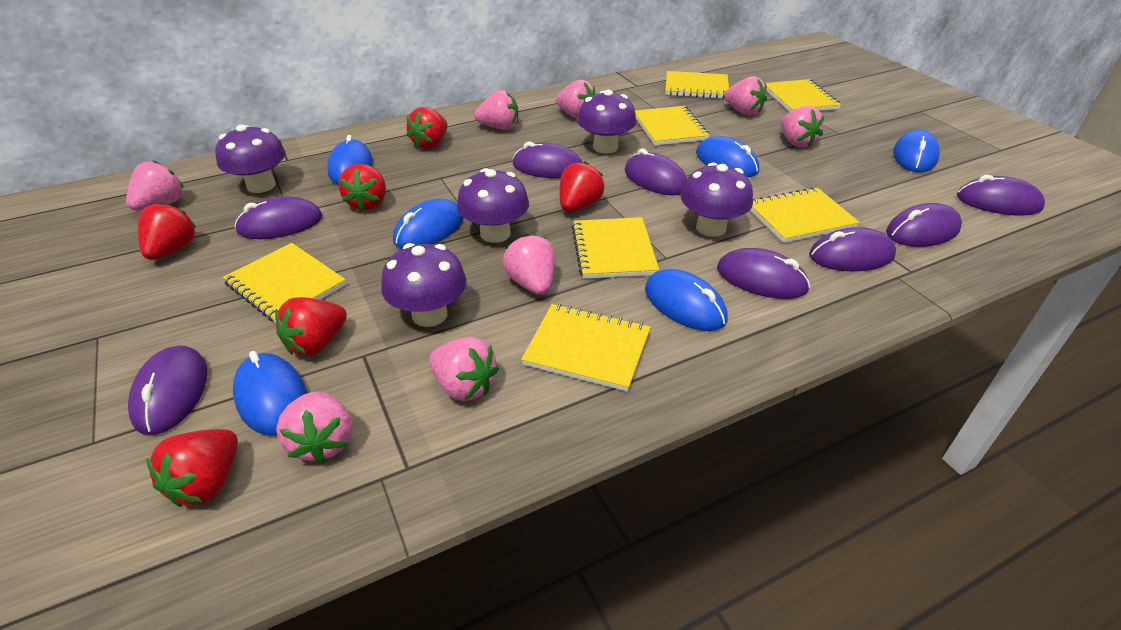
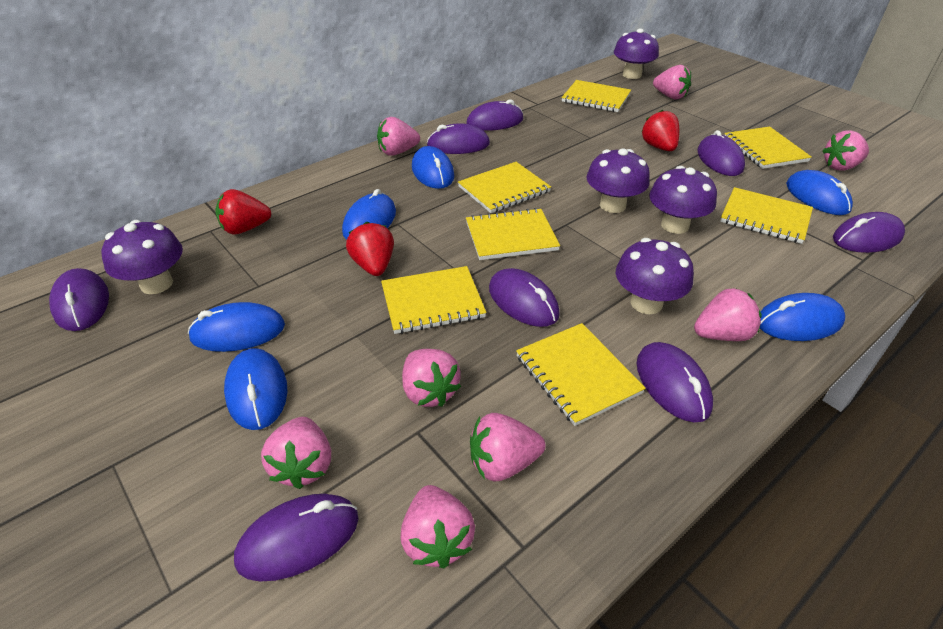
red strawberry: [138,202,197,260] [146,429,238,507] [275,297,347,356] [339,164,386,211] [406,107,448,149] [560,161,604,212] = 6 -> [215,189,272,235] [346,222,394,276] [641,110,679,151] = 3

